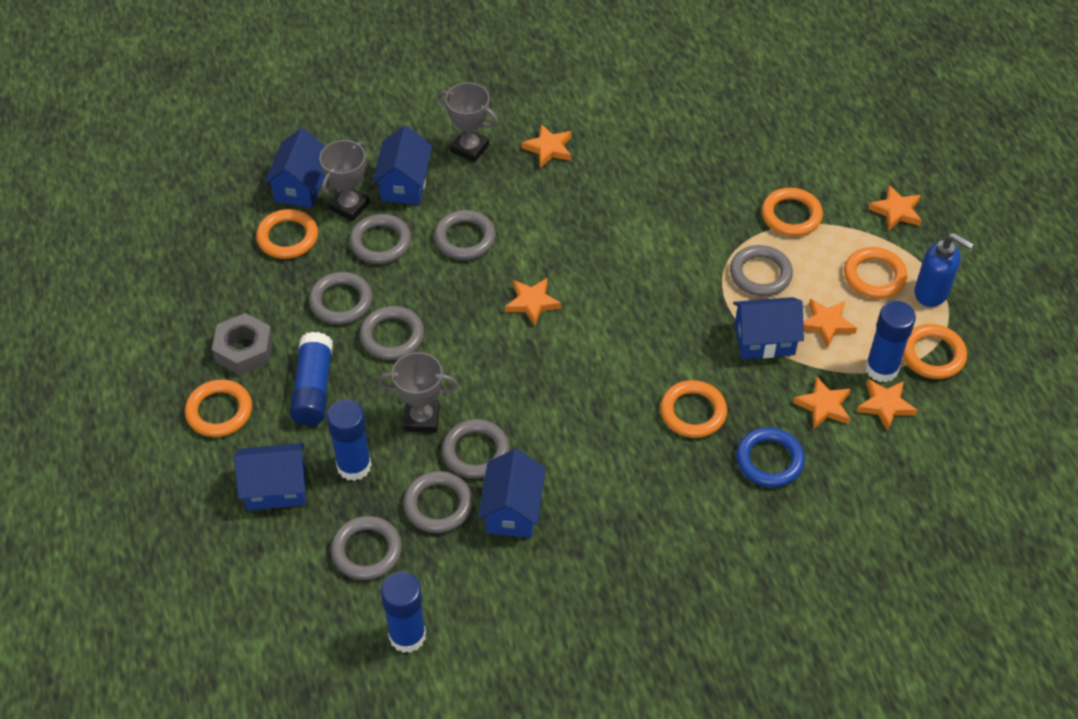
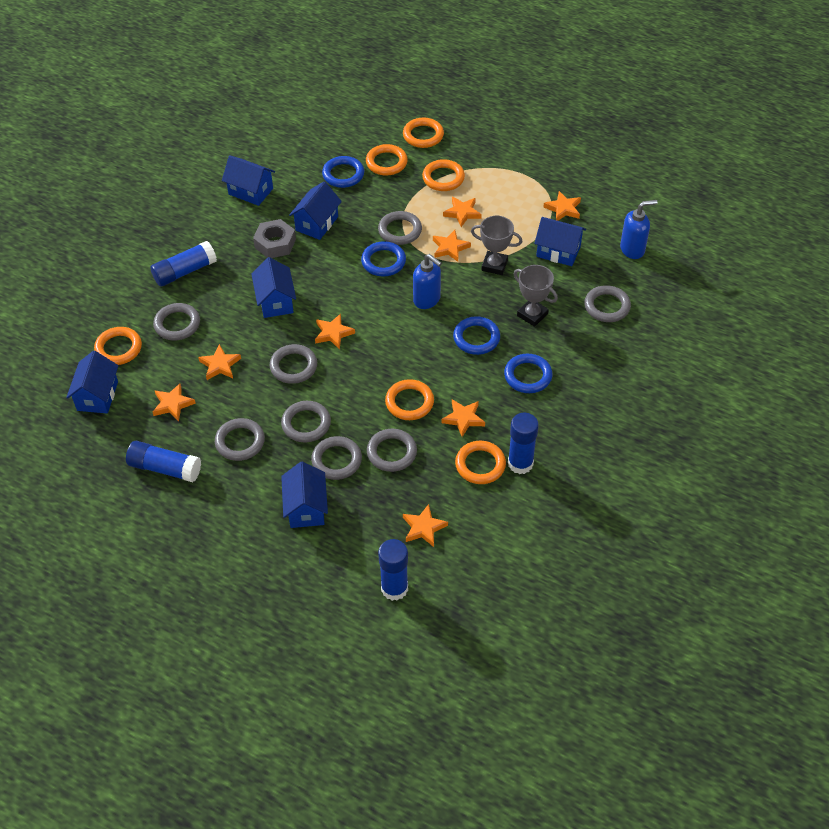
blue house: [234,443,306,510] [264,128,325,208] [372,125,432,205] [478,449,546,538] [733,297,804,359] = 5 -> [66,351,119,413] [222,155,275,206] [251,257,296,318] [281,462,328,528] [289,182,342,240] [534,217,586,266] = 6
blue ring: [736,427,805,487] = 1 -> [322,156,364,188] [361,241,406,276] [453,316,500,355] [504,354,552,393] = 4
blue soap dispenser: [914,233,974,307] = 1 -> [413,254,442,309] [620,200,658,259] = 2
grey trophy: [319,140,370,221] [378,352,458,433] [438,82,498,162] = 3 -> [471,216,523,275] [514,265,558,327] = 2
orange star: [505,278,561,326] [522,124,571,168] [793,376,851,429] [803,299,857,348] [857,379,918,431] [868,185,922,231] = 6 -> [153,383,196,421] [198,344,241,380] [315,314,355,350] [403,504,448,547] [433,230,471,262] [441,399,485,437] [443,197,482,227] [543,191,581,221] = 8

